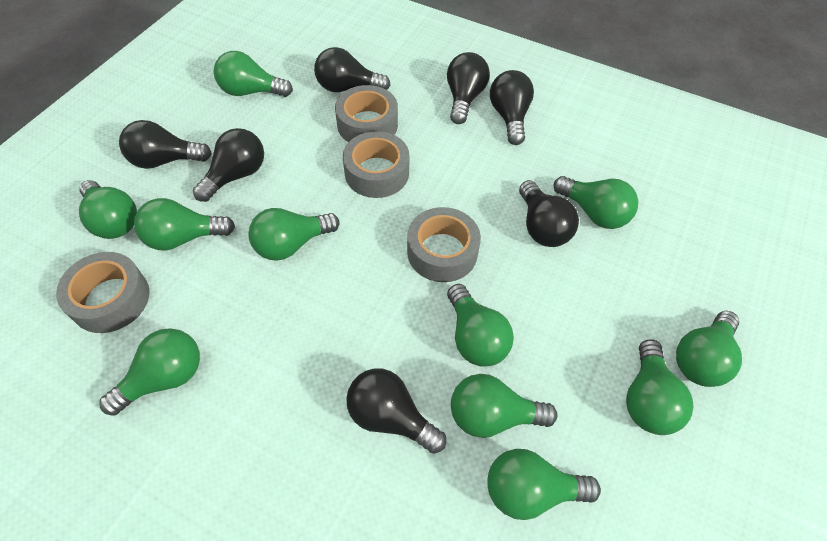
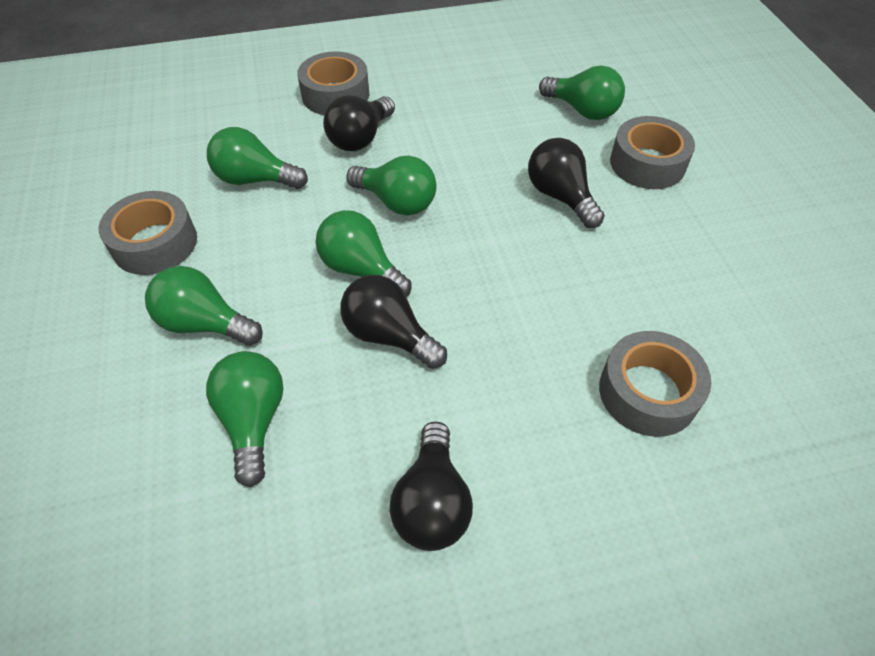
black light bulb: [119,120,212,169] [193,128,264,202] [314,47,391,92] [346,368,446,454] [447,52,490,124] [490,70,534,145] [519,180,579,247] = 7 -> [323,95,395,151] [340,275,447,369] [389,422,473,551] [528,138,605,228] = 4
green light bulb: [79,180,137,239] [99,328,200,416] [134,198,235,251] [214,51,293,97] [248,208,339,261] [447,284,514,367] [451,374,557,438] [487,449,601,520] [553,176,638,229] [626,339,694,435] [676,311,742,387] = 11 -> [145,266,263,346] [206,351,283,487] [207,127,308,189] [316,210,412,297] [346,156,437,216] [539,65,625,120] = 6

